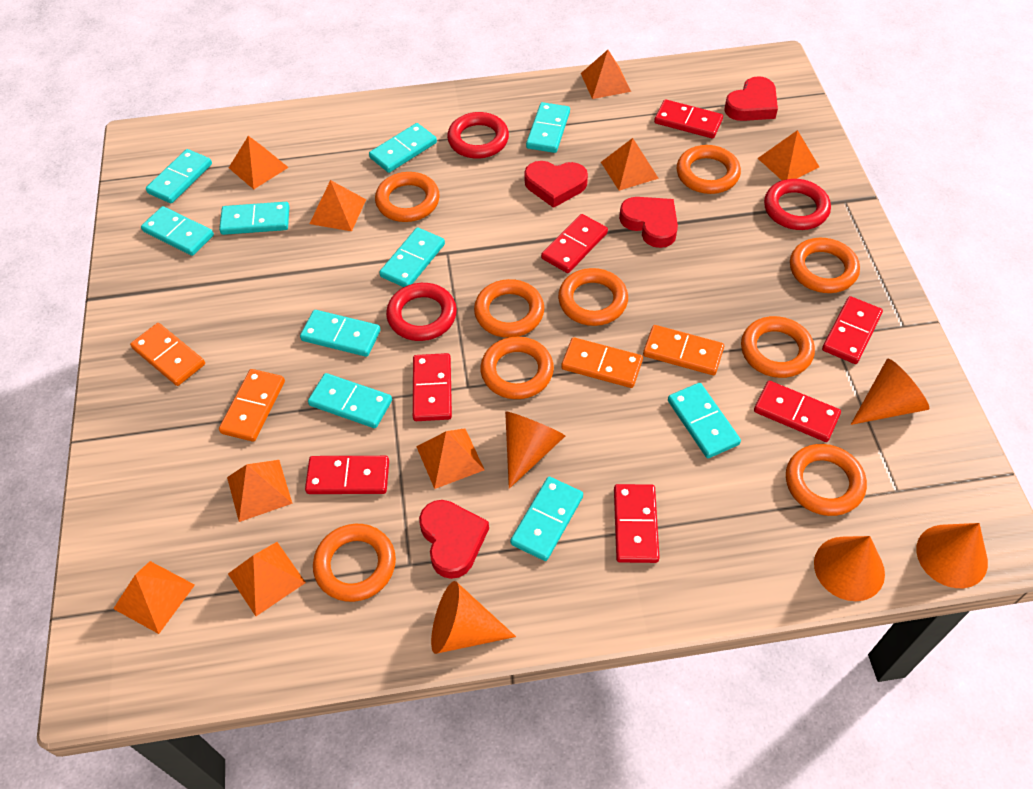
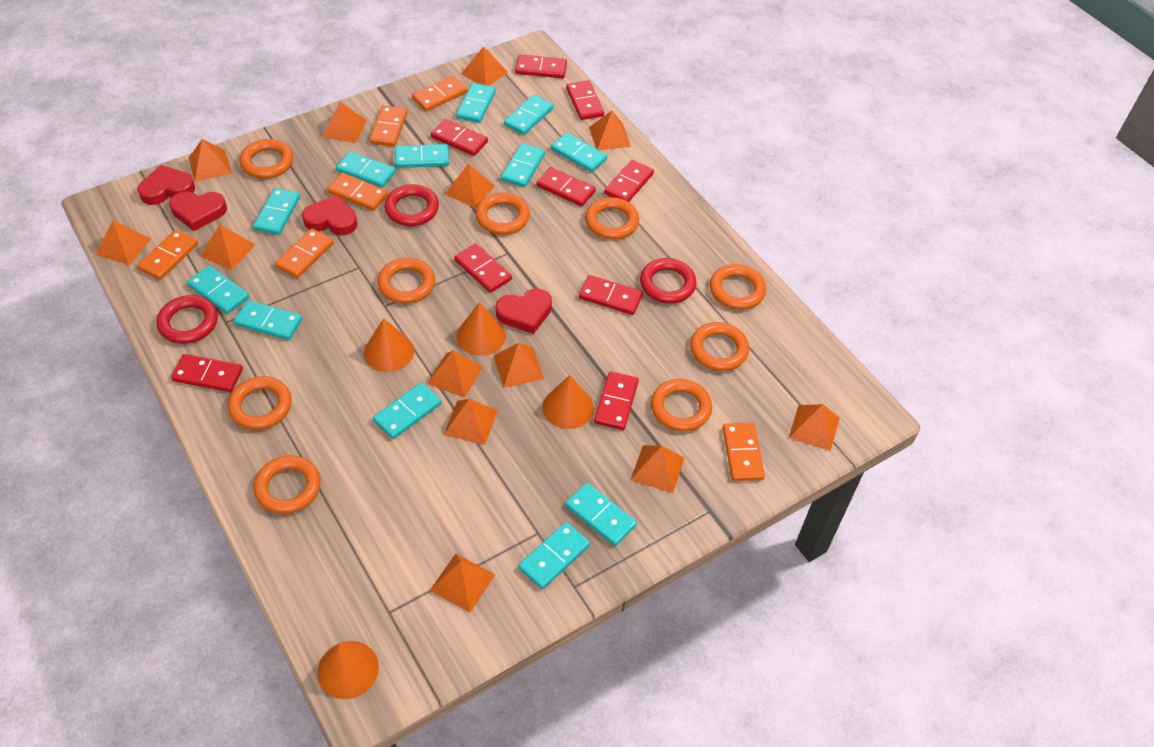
orange cone: [431,581,516,654] [505,411,565,489] [814,536,885,601] [851,359,929,425] [916,523,988,588] = 5 -> [317,641,379,699] [364,318,414,372] [457,302,506,356] [543,375,594,429] = 4
orange domino: [130,323,205,386] [219,369,285,442] [561,337,643,388] [643,325,724,375] = 4 -> [137,230,199,280] [275,228,334,278] [327,173,388,211] [370,106,407,147] [412,76,467,111] [723,423,765,481] = 6
orange pyramid: [113,561,195,634] [227,460,293,522] [228,542,306,616] [229,136,289,189] [310,180,366,231] [416,428,484,489] [581,50,631,99] [601,138,659,191] [758,130,819,180] = 9 -> [96,220,151,265] [189,139,232,182] [200,225,255,270] [322,102,367,143] [427,351,483,398] [430,554,495,612] [444,399,498,445] [445,164,495,208] [461,46,508,86] [494,343,544,388] [589,111,631,150] [631,445,685,493] [789,404,840,451] = 13
red domino: [305,456,389,494] [413,353,452,421] [541,214,608,273] [614,484,660,563] [654,99,723,138] [754,381,841,442] [822,296,883,364] = 7 -> [171,354,243,392] [431,119,488,156] [454,244,512,293] [515,55,567,78] [536,167,596,207] [566,80,604,120] [579,275,643,315] [594,371,639,430] [604,160,654,202] = 9
turquoise domino: [141,206,214,256] [146,149,212,203] [219,202,289,235] [300,310,381,357] [308,373,392,428] [369,123,437,173] [379,227,445,287] [510,477,583,561] [526,102,570,153] [668,383,741,458] = 10 -> [187,266,249,314] [234,300,302,340] [253,188,300,235] [336,151,396,188] [373,382,442,439] [395,144,449,168] [456,83,496,123] [501,143,545,187] [504,95,554,135] [518,522,590,589] [551,133,607,173] [565,483,637,546] = 12

